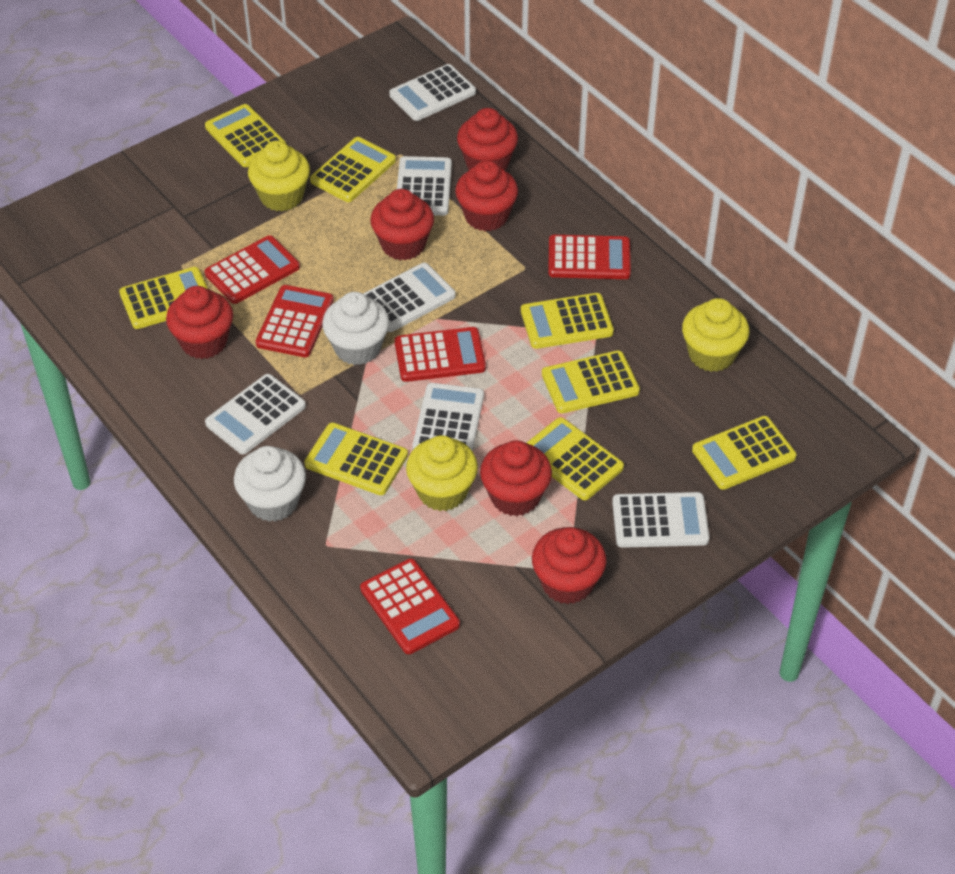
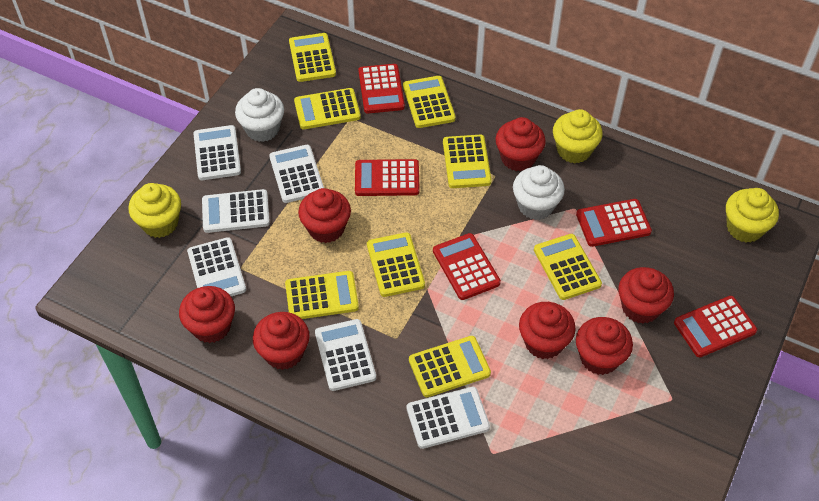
red cupcake: [166,286,233,359] [370,189,434,260] [455,160,518,231] [457,108,518,170] [480,440,552,516] [532,527,607,604] = 6 -> [179,286,235,343] [253,312,310,370] [298,188,351,243] [495,117,546,172] [519,302,576,359] [576,317,633,375] [618,267,674,324] = 7

